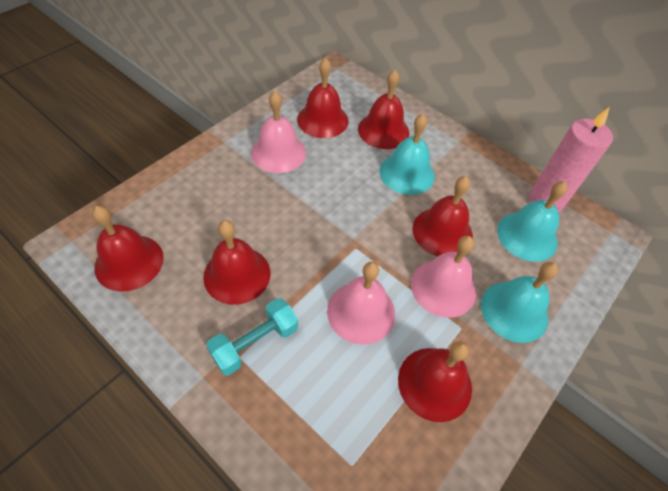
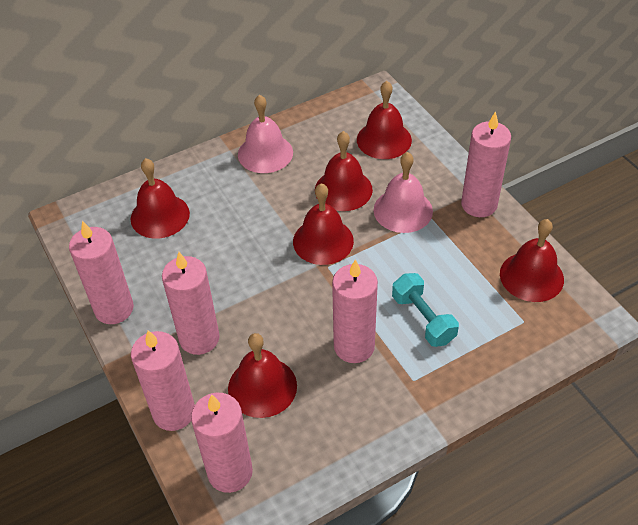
pink bell: [251,91,306,173] [327,262,395,345] [411,236,476,318] = 3 -> [238,95,293,173] [373,152,433,233] = 2
pink candle: [529,108,613,213] = 1 -> [69,221,134,324] [131,330,195,431] [162,252,220,355] [191,393,253,493] [332,260,378,363] [461,111,511,217] = 6
turquoise bell: [380,114,435,195] [481,262,558,343] [497,181,568,262] = 3 -> none = 0

